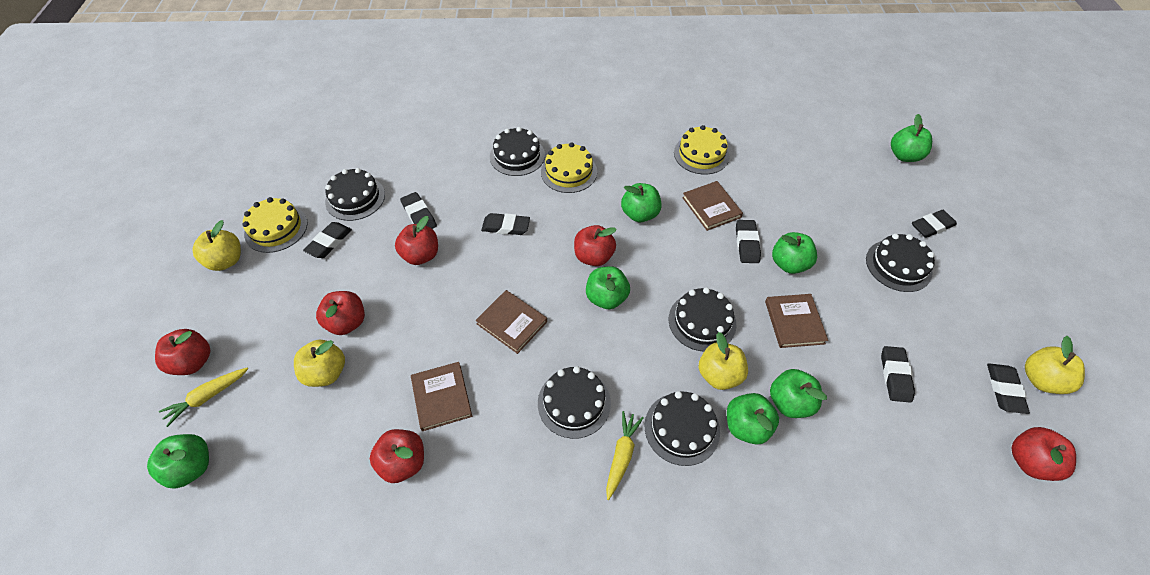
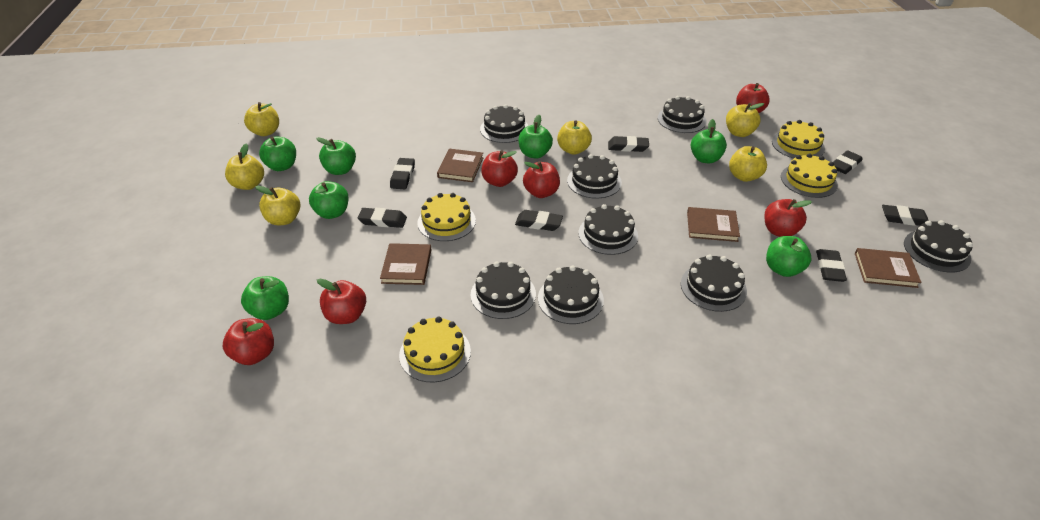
black cake: [325,168,385,221] [490,127,545,176] [538,366,611,439] [645,391,720,466] [669,287,736,352] [866,234,935,292] = 6 -> [471,262,536,319] [480,104,528,143] [538,265,604,324] [567,154,622,199] [578,204,638,255] [658,96,707,133] [681,254,747,312] [904,220,973,272] = 8
yellow apple: [192,220,241,271] [294,340,345,387] [699,332,748,390] [1025,336,1085,394] = 4 -> [225,144,264,190] [244,102,279,136] [255,186,300,226] [557,121,592,155] [726,103,764,137] [729,146,767,182] = 6
yellow cake: [243,197,307,253] [541,142,597,193] [674,125,730,174] = 3 -> [399,317,471,382] [417,193,476,241] [772,120,825,158] [781,153,838,198] = 4
yellow carrot: [159,368,248,427] [606,411,644,500] = 2 -> none = 0

